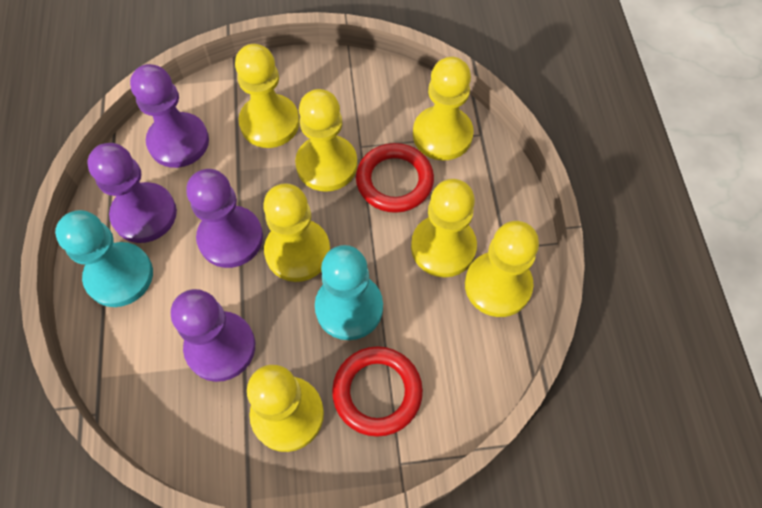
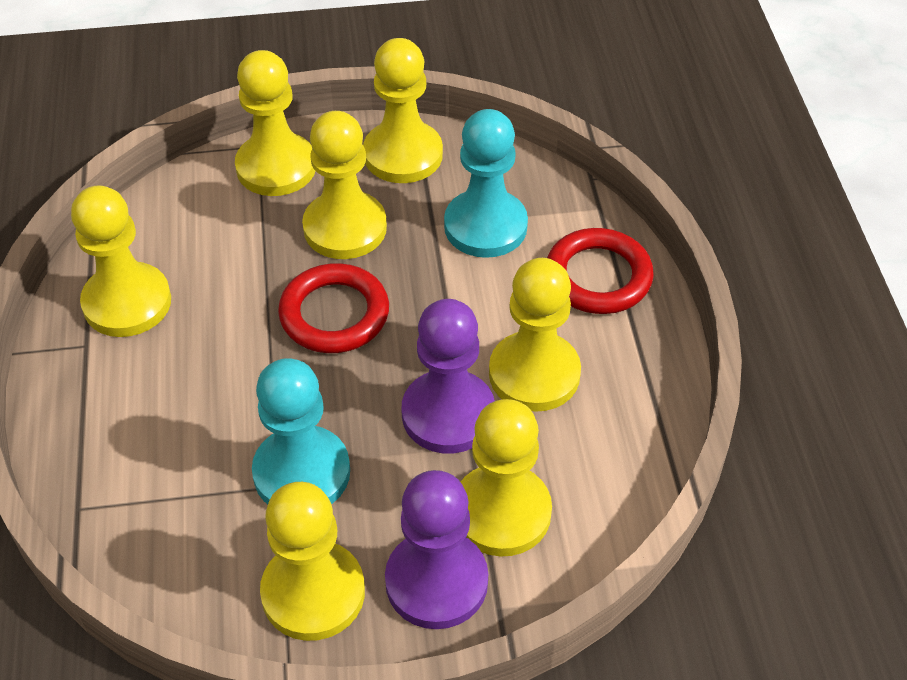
purple pawn: [87,143,177,243] [130,64,209,168] [171,289,255,382] [186,169,263,268] = 4 -> [385,470,488,629] [401,299,495,454] = 2

